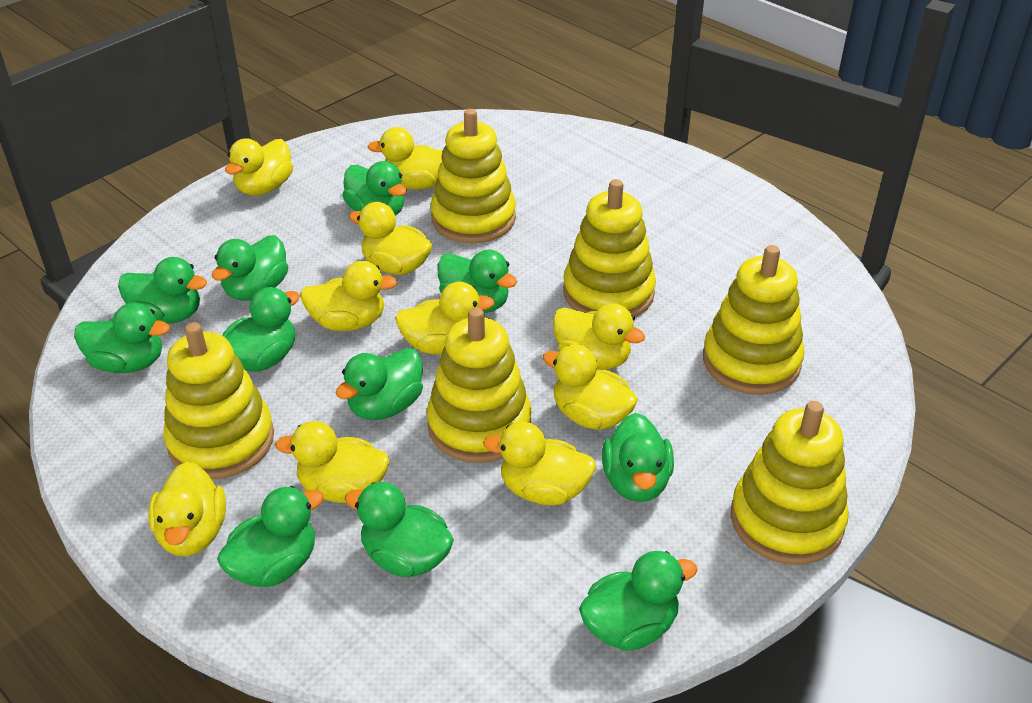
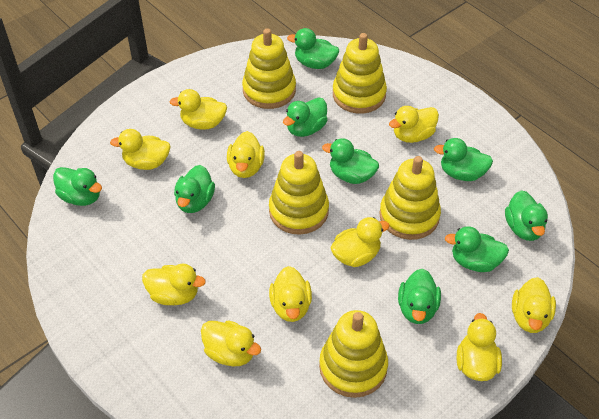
green duck: [74,303,170,373] [118,257,207,324] [212,235,288,301] [217,486,324,587] [223,287,300,372] [336,348,423,420] [342,161,407,216] [345,482,454,577] [438,250,517,313] [579,551,697,651] [602,413,674,502] = 11 -> [53,167,102,206] [174,165,215,213] [283,97,328,137] [287,28,339,69] [322,138,379,184] [398,269,441,324] [434,138,493,181] [445,226,509,272] [505,190,548,241] = 9
yellow stacking toy: [163,322,274,479] [427,307,532,463] [431,109,516,243] [563,179,656,317] [703,245,805,395] [731,401,849,565] = 6 -> [242,28,296,109] [269,151,329,235] [319,310,388,398] [333,33,387,114] [379,156,441,240] = 5

